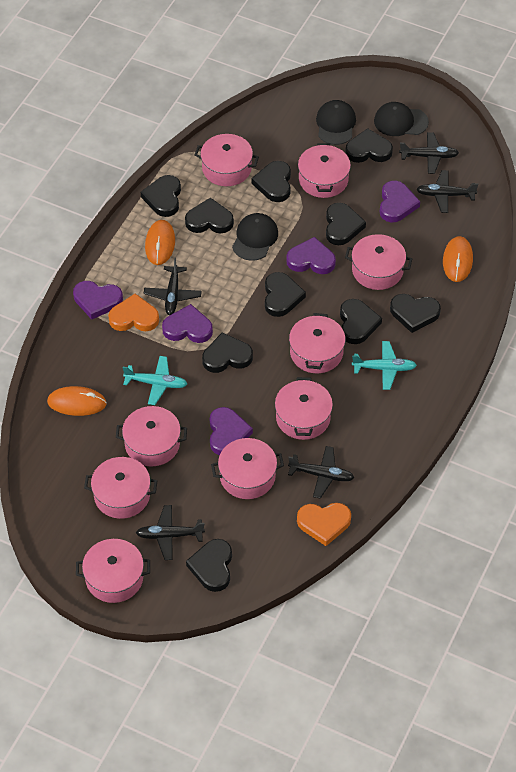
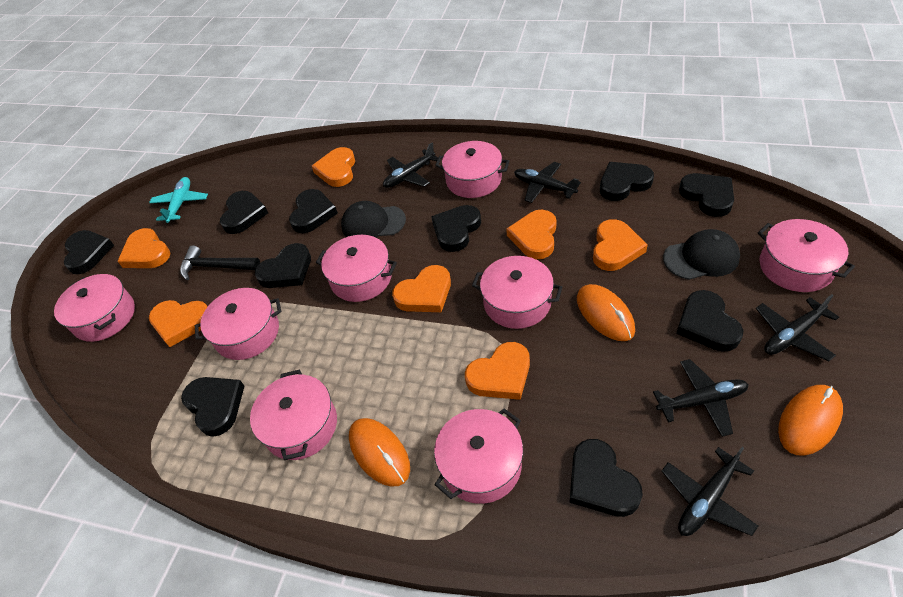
black cap: [232,213,278,261] [316,100,356,145] [374,102,429,136] = 3 -> [341,201,406,238] [663,229,740,280] = 2
black hammer: none = 0 -> [180,245,260,281] = 1
orange heart: [108,294,159,331] [297,503,351,546] = 2 -> [117,228,170,268] [149,300,208,347] [312,147,355,187] [392,265,451,312] [465,342,530,400] [506,210,557,259] [593,219,648,271] = 7
pink pot: [76,539,150,603] [84,457,158,519] [116,406,187,466] [195,134,259,186] [211,438,284,499] [275,377,333,440] [289,313,346,373] [298,143,351,198] [345,234,412,290] = 9 -> [54,274,135,342] [195,288,281,360] [250,370,337,460] [316,235,397,302] [434,408,523,504] [435,141,509,198] [472,256,562,329] [758,219,855,292] = 8
purple heart: [73,281,123,320] [162,304,213,343] [210,407,253,455] [286,237,336,274] [380,181,420,222] = 5 -> none = 0
turquoise plane: [123,356,187,405] [352,341,417,390] = 2 -> [149,177,208,223] = 1

